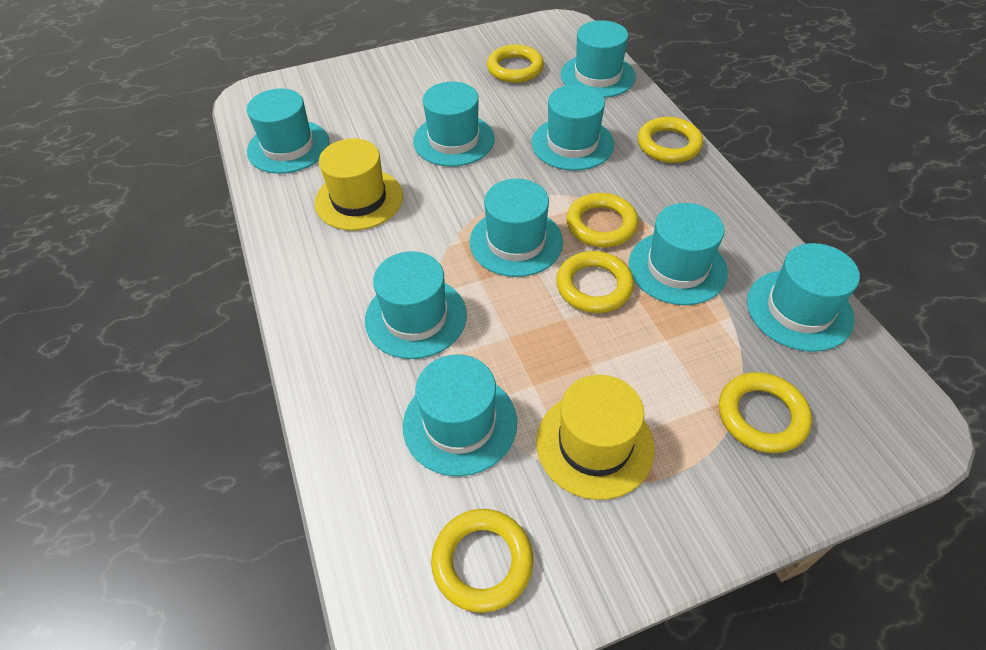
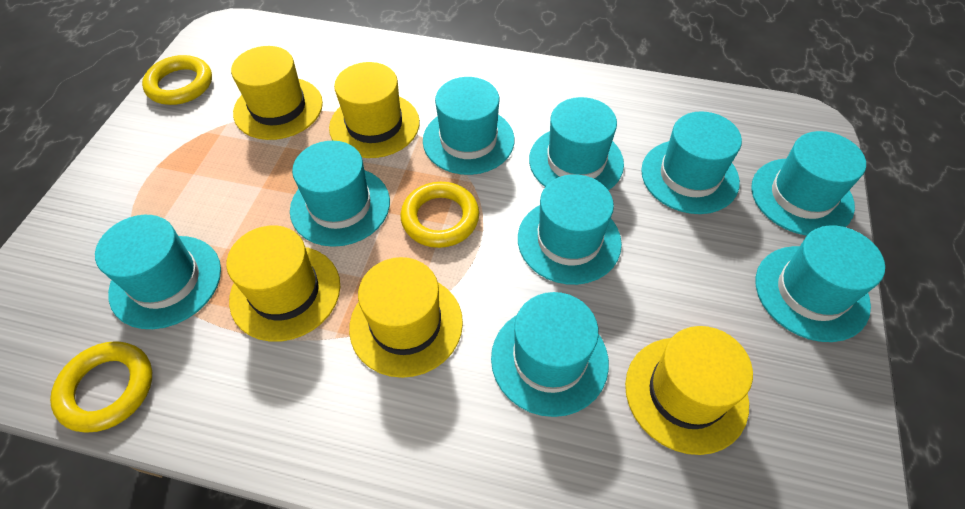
yellow hat: [315,138,403,231] [536,375,655,500] = 2 -> [226,225,340,342] [231,46,323,140] [329,62,420,158] [349,257,463,378] [625,326,753,455] = 5
yellow ring: [431,509,533,613] [487,45,544,83] [556,251,634,313] [566,193,638,247] [638,117,703,163] [719,372,812,453] = 6 -> [50,341,152,433] [142,55,212,105] [401,182,479,248] = 3

